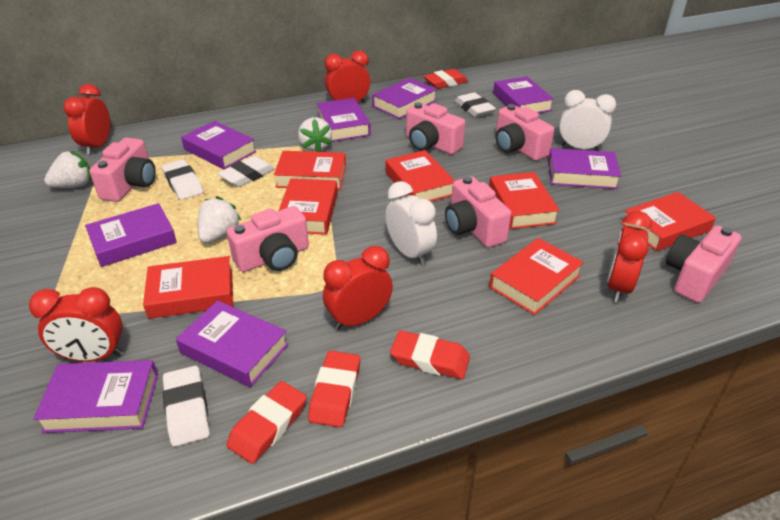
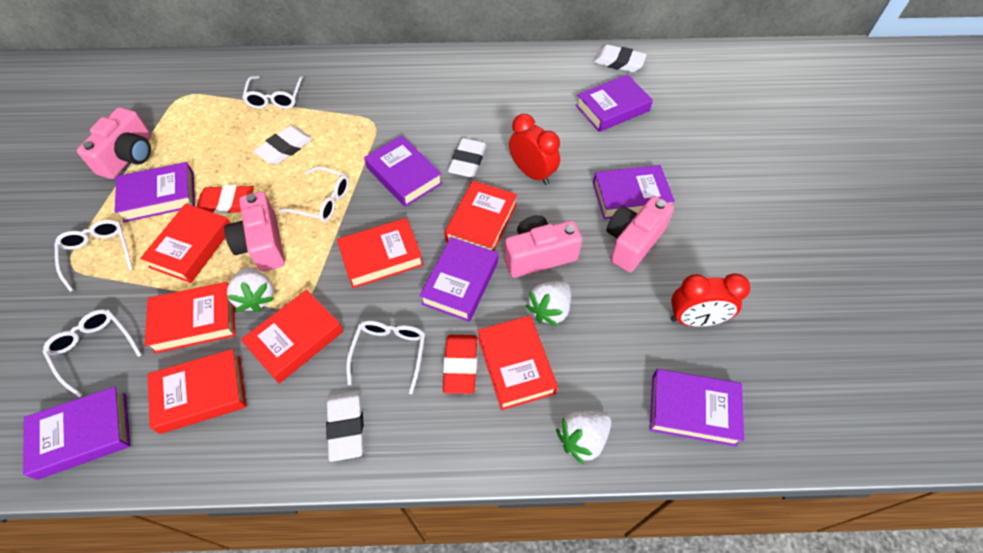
pink camera: [89,138,156,202] [227,206,309,272] [406,102,465,155] [445,176,511,248] [496,104,554,161] [666,225,742,303] = 6 -> [77,107,152,179] [224,192,285,272] [504,215,582,278] [606,196,674,272] = 4
purple book: [33,360,158,433] [85,203,177,267] [176,300,289,387] [181,121,256,169] [317,98,371,142] [372,78,437,119] [493,76,554,113] [548,148,621,189] = 8 -> [23,386,130,480] [115,162,195,222] [364,136,443,207] [419,237,498,322] [576,74,653,132] [593,165,675,219] [650,369,744,447] = 7
red clock: [29,287,123,362] [63,84,110,155] [323,246,393,330] [325,50,370,103] [607,211,652,302] = 5 -> [509,114,560,185] [671,273,750,327] = 2
red eraser: [227,381,307,464] [308,351,360,427] [390,330,470,379] [423,69,468,89] = 4 -> [197,185,254,214] [443,335,477,394] = 2
white clock: [385,181,437,266] [559,90,616,151] = 2 -> none = 0
white glasses: none = 0 -> [43,309,142,398] [54,220,133,292] [242,76,304,109] [279,166,349,222] [346,321,425,394] = 5

